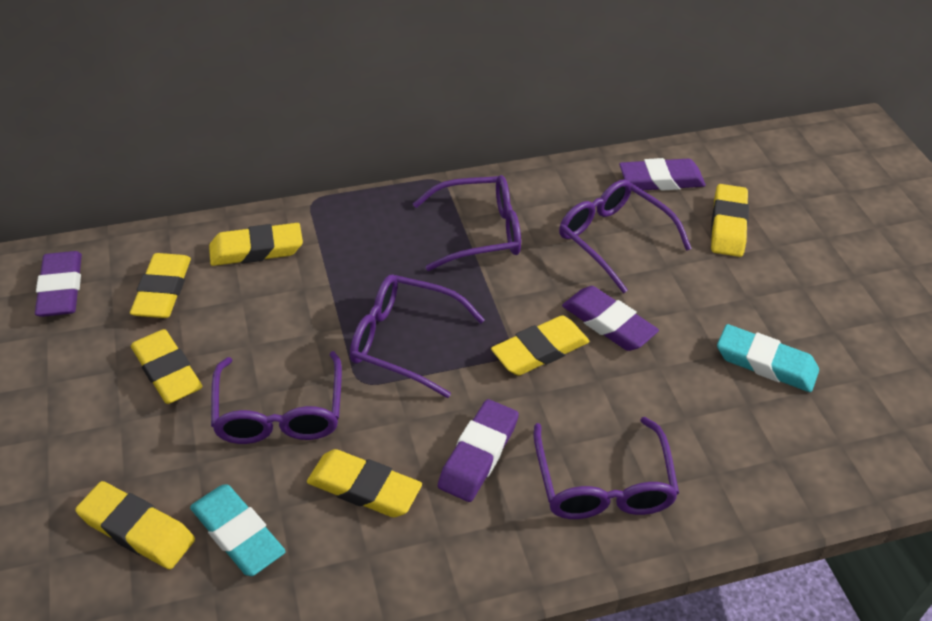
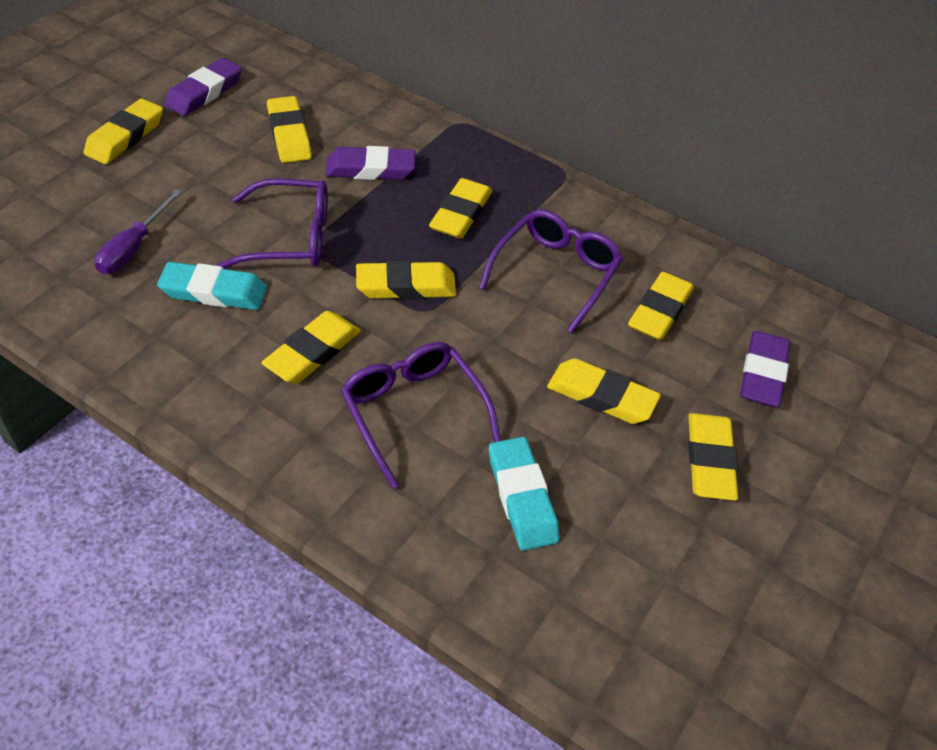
purple eraser: [35,251,82,317] [438,399,519,502] [562,286,659,351] [619,158,706,191] = 4 -> [164,58,242,116] [325,146,416,180] [740,331,790,407] = 3
purple glasses: [211,351,342,444] [350,275,485,398] [413,175,521,271] [534,417,679,519] [559,179,692,293] = 5 -> [217,178,328,269] [341,342,501,489] [479,209,623,333] = 3
purple screwdriver: none = 0 -> [94,189,182,274] = 1
yellow eraser: [75,481,195,569] [130,253,191,318] [131,329,203,404] [209,223,303,266] [307,449,422,517] [491,315,590,376] [711,184,749,257] = 7 -> [84,98,163,164] [262,311,361,384] [267,96,312,163] [356,260,456,299] [429,178,492,239] [547,358,661,424] [628,272,694,340] [688,413,738,501] = 8

